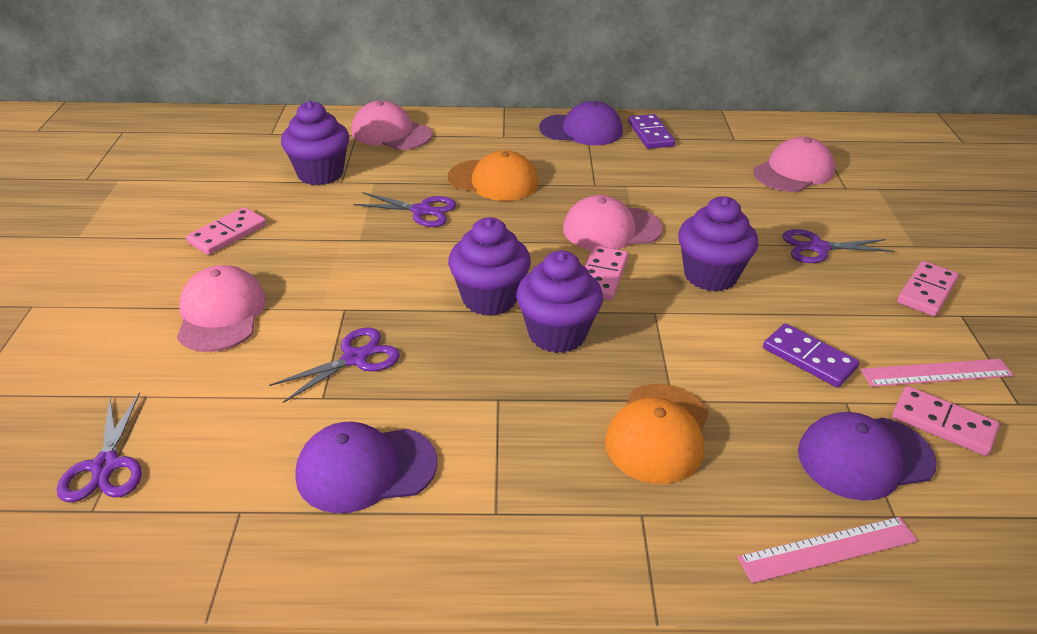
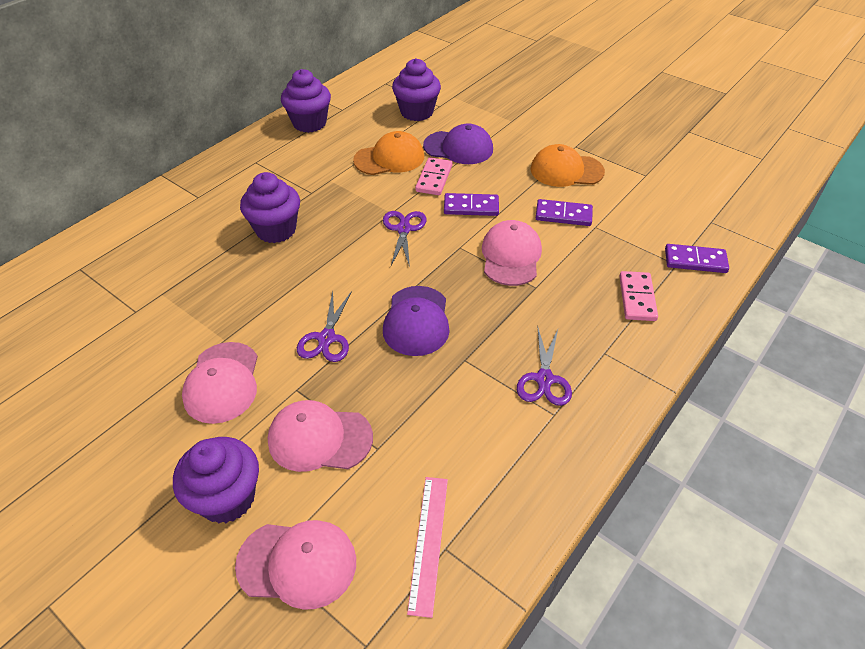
pink domino: [186,207,267,255] [585,246,629,300] [892,386,999,456] [897,261,959,316] = 4 -> [415,157,452,195] [619,271,658,321] = 2
pink ruler: [737,517,918,583] [861,359,1014,387] = 2 -> [407,477,448,618] = 1
purple cap: [295,422,437,513] [539,101,623,145] [798,412,937,501] = 3 -> [383,286,450,356] [423,123,493,164] = 2
purple domino: [629,114,675,149] [763,323,859,388] = 2 -> [444,193,499,216] [536,199,593,226] [665,244,729,273] = 3
purple scissors: [57,392,142,502] [269,327,400,403] [354,192,456,227] [782,229,894,263] = 4 -> [297,291,352,362] [383,211,427,267] [517,326,572,406] = 3

